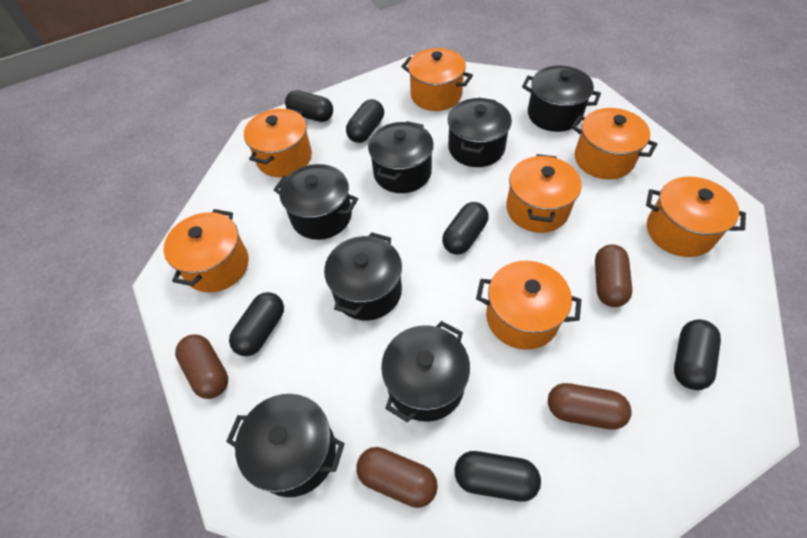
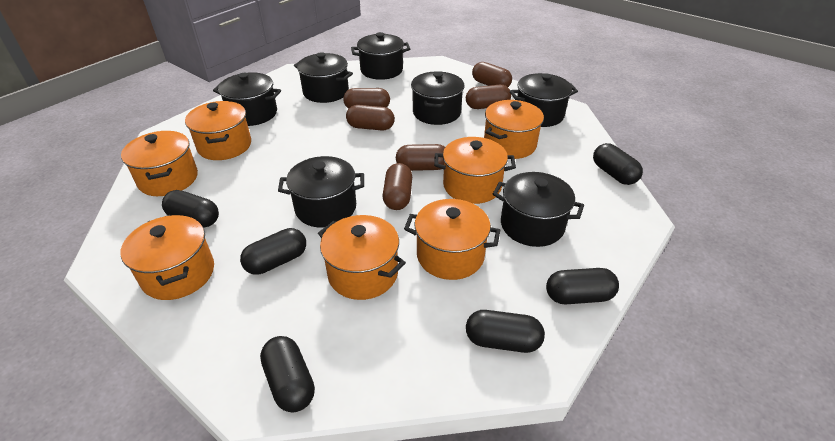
brown capsule: [175,335,228,399] [357,447,438,508] [548,383,632,430] [595,244,632,307] = 4 -> [343,88,390,109] [346,105,395,131] [382,163,412,210] [396,144,445,171] [466,85,511,109] [472,62,512,87] = 6

